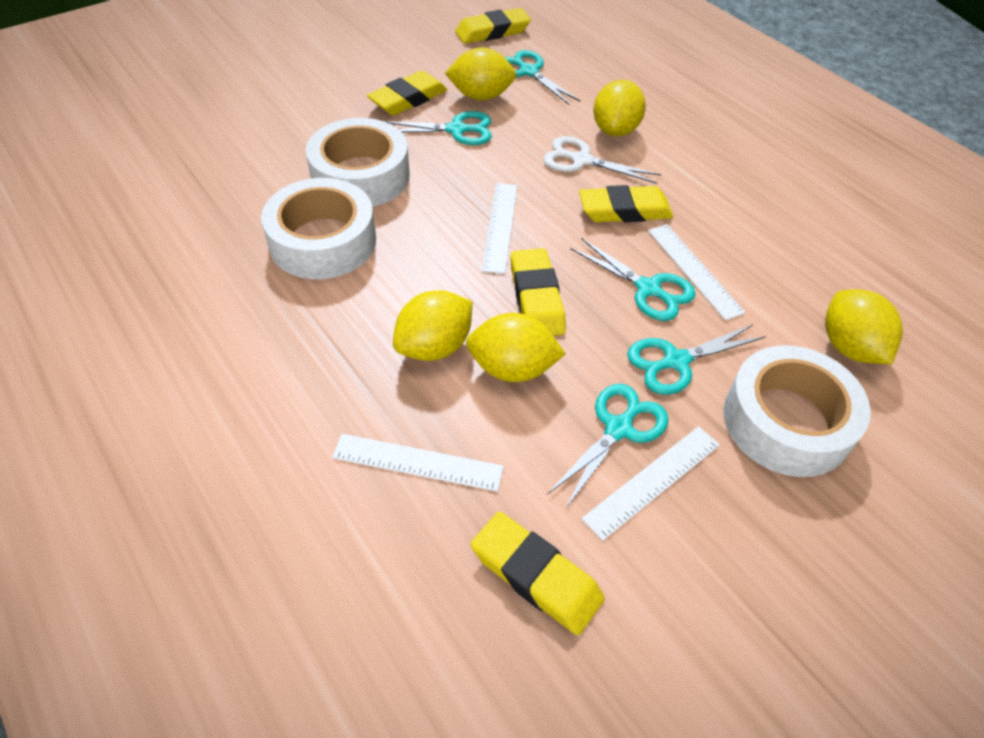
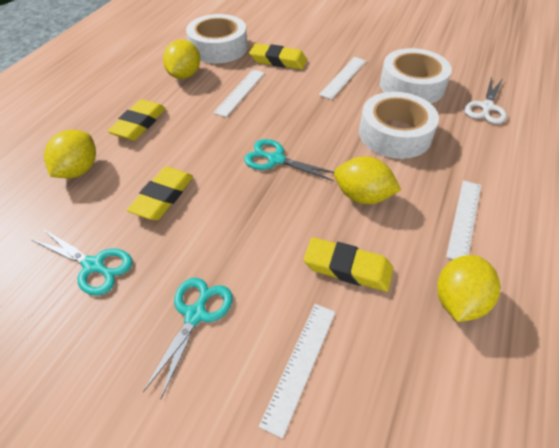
turquoise scissors: [384,111,492,145] [505,50,581,105] [547,384,668,508] [570,238,696,321] [627,324,766,395] = 5 -> [32,229,132,296] [143,278,232,398] [244,139,334,181] = 3
yellow eraser: [367,71,447,115] [455,8,531,44] [471,512,605,635] [511,248,566,336] [579,185,673,222] = 5 -> [108,99,166,141] [127,167,193,220] [249,44,307,69] [304,237,393,292] = 4
yellow lemon: [393,290,472,361] [445,47,516,100] [466,313,566,382] [593,80,646,137] [825,289,903,364] = 5 -> [44,130,96,179] [163,40,200,79] [334,156,401,204] [437,255,500,322] = 4

